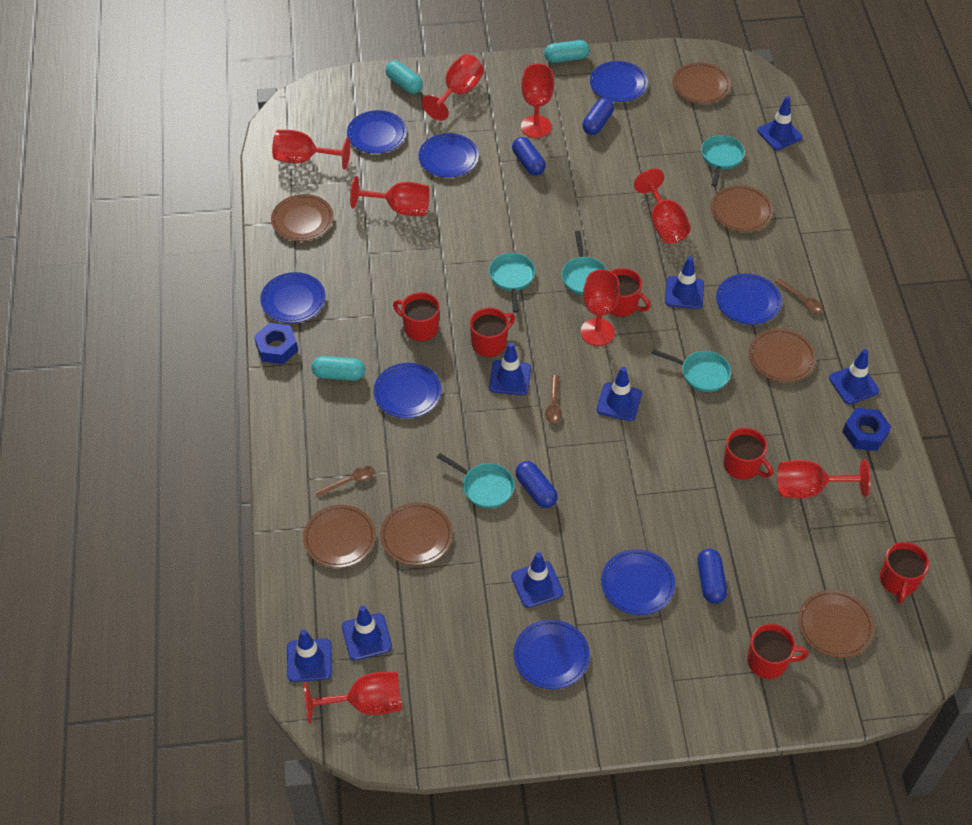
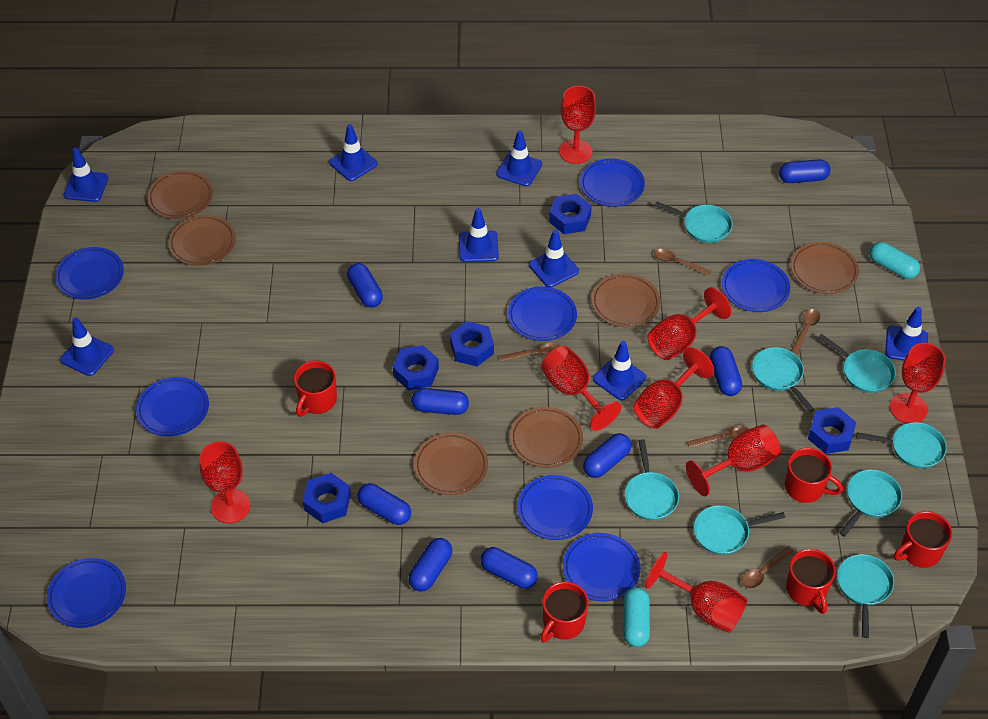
blue capsule: [512,137,546,175] [515,461,558,508] [583,98,614,135] [697,549,727,604] = 4 -> [347,263,383,307] [357,483,411,525] [408,538,452,592] [412,388,469,415] [480,547,538,589] [583,433,631,478] [710,346,742,396] [779,159,831,183] = 8
blue nut: [254,323,298,364] [842,408,891,451] = 2 -> [303,473,351,523] [393,345,439,390] [450,321,494,366] [549,194,592,234] [808,407,856,454] = 5
brown plate: [271,194,334,241] [303,505,376,568] [380,502,453,566] [672,62,731,104] [711,185,773,232] [749,328,816,382] [798,590,874,658] = 7 -> [147,170,213,219] [169,215,236,266] [414,433,488,495] [510,407,583,468] [591,273,660,327] [791,242,859,294] = 6
brown spoon: [315,466,375,497] [545,375,562,423] [776,278,823,313] = 3 -> [500,342,560,361] [654,249,711,276] [687,425,749,448] [741,546,794,588] [791,309,820,355] = 5
red mug: [393,292,440,341] [470,308,515,357] [611,268,651,317] [723,428,773,479] [747,624,809,679] [880,542,929,604] = 6 -> [294,361,337,417] [540,582,589,642] [785,448,843,503] [786,549,836,614] [894,511,952,568] = 5
turquoise capsule: [312,356,365,381] [385,61,423,94] [544,40,590,63] = 3 -> [623,587,650,647] [869,242,920,279] = 2
turquoise pan: [437,453,515,508] [489,253,535,313] [562,231,607,295] [651,349,731,392] [701,135,745,187] = 5 -> [625,439,679,520] [654,201,733,243] [694,506,785,555] [752,347,815,412] [818,334,896,393] [837,554,894,638] [840,469,902,537] [856,422,947,469] = 8

